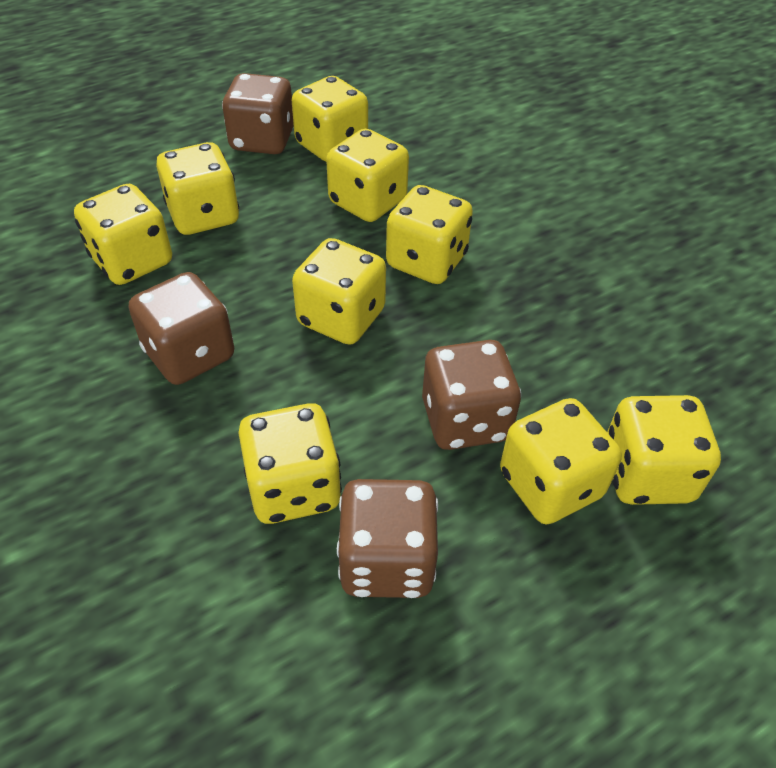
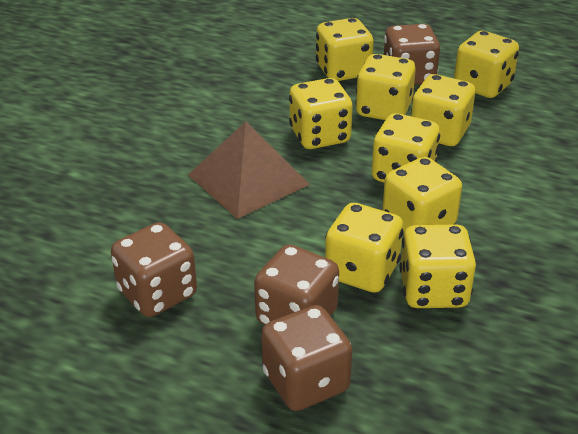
brown pyramid: none = 0 -> [188,121,310,219] = 1

